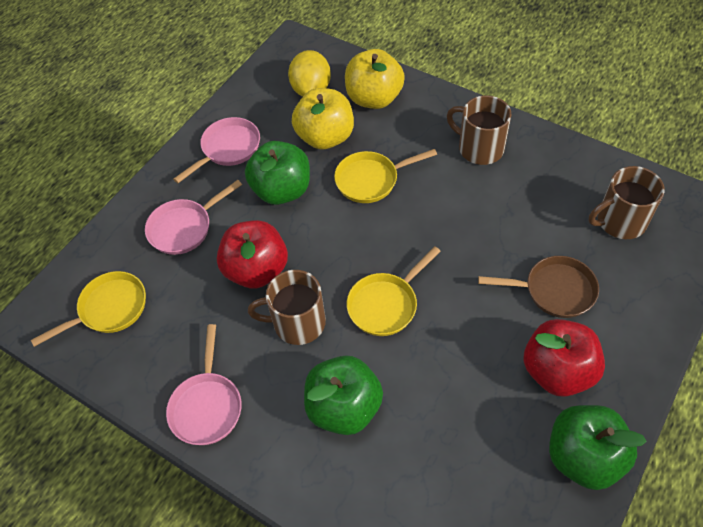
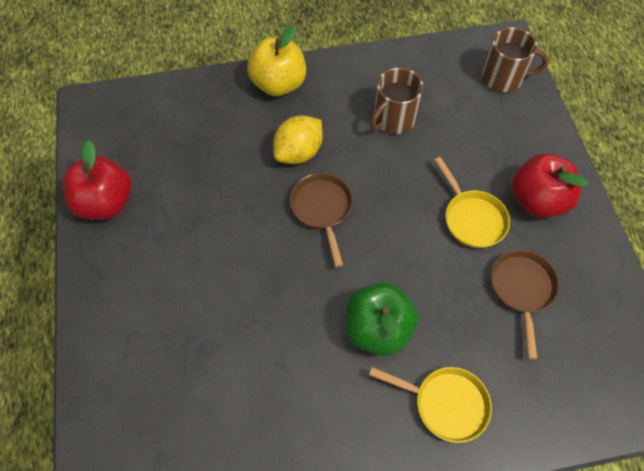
brown mug: [248,270,326,345] [447,95,512,165] [588,166,665,239] = 3 -> [370,68,423,134] [481,27,549,93] = 2
brown pan: [478,256,599,318] = 1 -> [290,173,353,267] [491,250,559,360] = 2
green apple: [245,141,310,205] [304,355,383,435] [549,405,646,490] = 3 -> [345,282,418,356] = 1
pink pan: [145,180,242,255] [166,324,242,445] [173,117,260,183] = 3 -> none = 0
yellow apple: [292,88,354,150] [345,49,405,109] = 2 -> [247,25,306,96] = 1
yellow pan: [31,271,146,347] [334,149,437,203] [347,246,441,336] = 3 -> [369,367,492,443] [434,157,510,248] = 2

